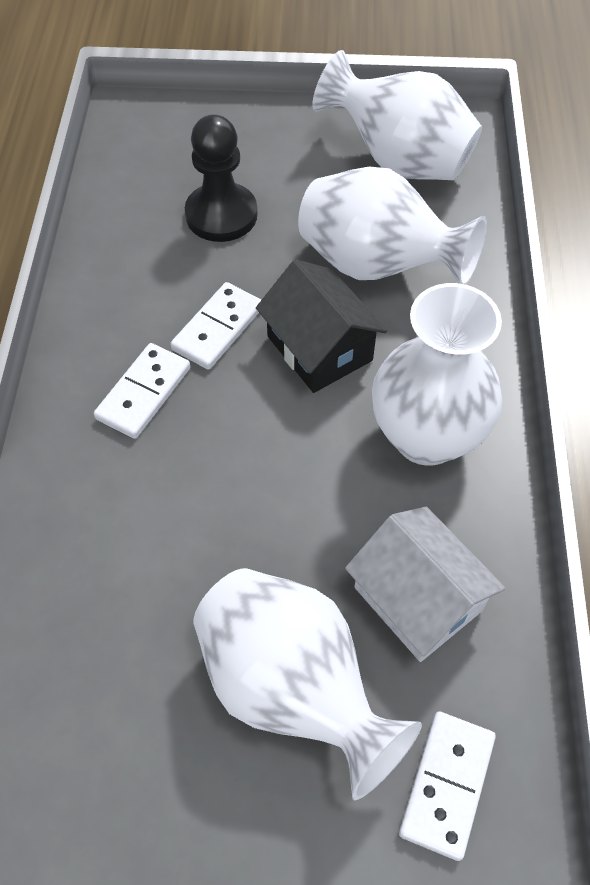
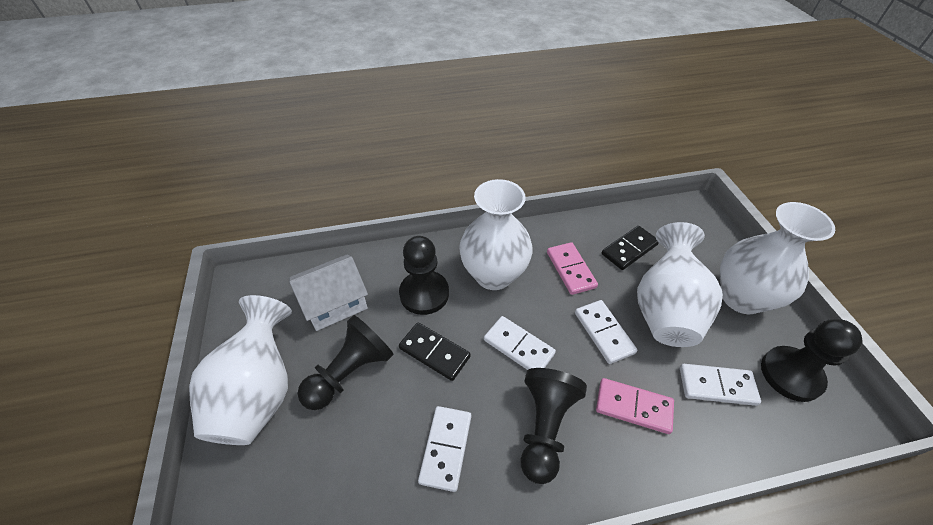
black domino: none = 0 -> [399,323,471,381] [602,226,659,270] = 2
black house: [256,259,387,393] = 1 -> none = 0
black pawn: [185,114,257,242] = 1 -> [298,315,394,410] [399,236,449,315] [521,368,587,484] [761,319,863,402] = 4
pink domino: none = 0 -> [547,242,598,295] [596,378,674,434] = 2
white domino: [94,343,191,439] [170,282,261,370] [399,711,496,861] = 3 -> [418,406,471,492] [484,316,556,370] [575,300,637,364] [680,364,761,406] = 4

